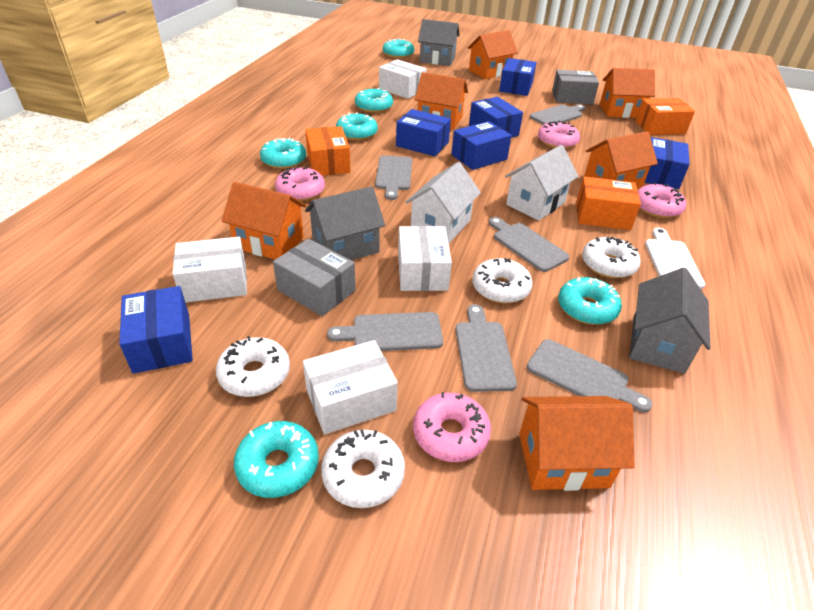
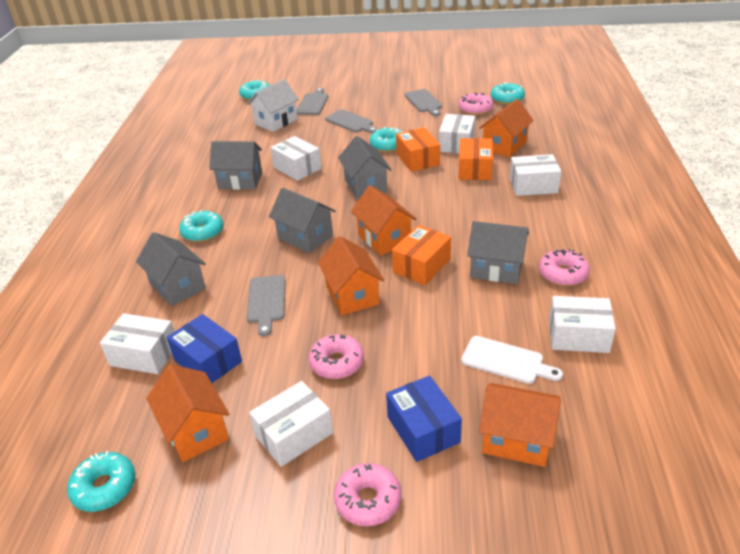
blue box: [119,286,193,374] [396,109,451,156] [451,121,512,170] [469,97,523,138] [499,58,537,96] [644,137,690,189] = 6 -> [167,314,242,383] [386,376,462,462] = 2
grey box: [273,239,355,316] [552,70,599,104] = 2 -> none = 0
grey cutting board: [327,312,443,351] [375,155,412,200] [455,304,517,392] [488,217,569,272] [527,339,652,412] [530,104,586,125] = 6 -> [247,275,286,336] [296,88,328,115] [325,110,378,133] [405,89,442,116] = 4
grey house: [305,186,385,260] [418,19,460,66] [629,267,711,374] = 3 -> [136,232,206,306] [209,141,262,190] [269,188,336,253] [338,136,392,199] [467,221,529,284] = 5
orange house: [222,182,306,259] [415,72,468,130] [468,30,518,79] [519,396,634,491] [584,131,658,190] [600,68,655,118] = 6 -> [146,364,229,462] [318,236,384,315] [351,185,416,255] [479,99,534,157] [479,383,561,467] = 5
turquoise donut: [234,421,319,498] [260,138,306,169] [336,112,378,140] [355,88,393,113] [383,38,414,59] [558,277,622,325] = 6 -> [67,451,135,512] [179,210,223,242] [239,80,270,100] [370,127,403,152] [491,82,525,105] = 5
white box: [173,237,247,303] [303,340,398,434] [379,59,426,99] [398,226,452,291] = 4 -> [100,313,175,374] [249,381,333,467] [270,136,321,181] [439,114,475,153] [509,154,561,196] [549,296,616,353] = 6
white donut: [216,336,290,397] [321,430,405,508] [472,258,532,303] [582,237,641,278] = 4 -> none = 0
white house: [405,162,481,244] [505,145,579,221] = 2 -> [247,79,299,132] = 1

